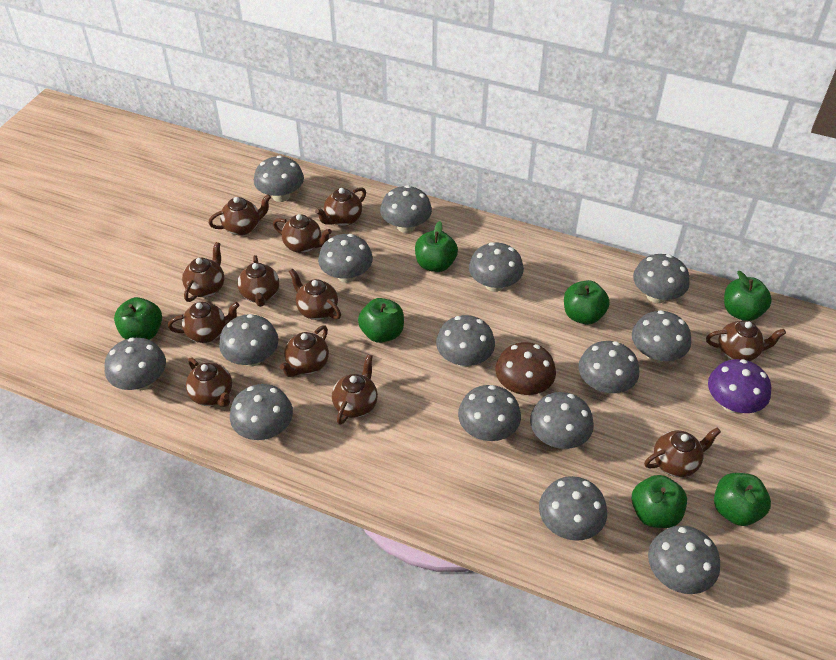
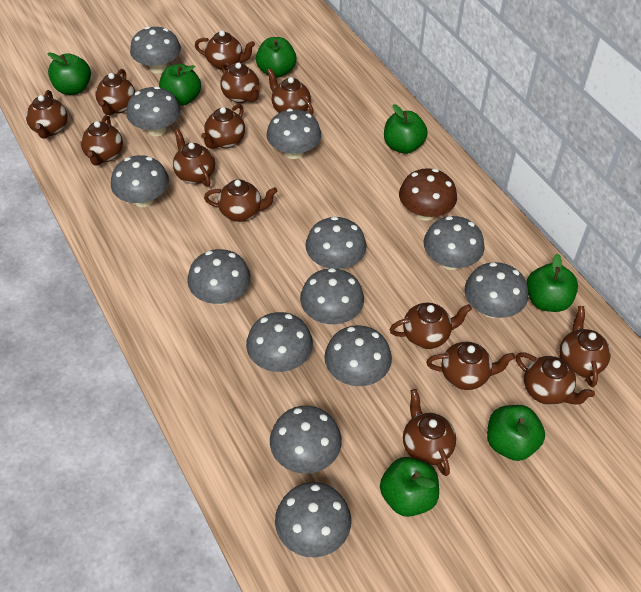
brown teapot: [168,302,240,343] [182,242,224,302] [186,357,232,407] [209,194,271,236] [237,255,279,307] [273,214,332,253] [280,325,329,377] [289,269,341,320] [315,187,366,226] [332,355,378,425] [644,427,721,477] [706,320,786,361] = 12 -> [26,90,68,139] [81,115,123,166] [95,69,135,115] [173,128,215,187] [195,30,255,70] [201,104,245,149] [204,179,277,222] [220,62,260,103] [267,68,314,115] [389,303,472,349] [403,389,456,476] [426,342,515,390] [516,352,595,405] [559,306,611,387] = 14
grey mushroom: [104,338,166,391] [219,314,278,367] [230,384,293,440] [254,155,304,202] [318,234,373,283] [380,185,432,233] [436,315,495,367] [458,385,521,441] [469,242,524,292] [530,392,594,449] [539,476,607,541] [578,341,639,394] [632,310,691,363] [633,254,690,303] [648,525,720,594] = 15 -> [111,155,169,207] [126,86,181,136] [130,27,181,74] [187,249,251,305] [246,312,313,372] [266,109,321,159] [270,406,342,474] [275,482,351,558] [300,268,364,324] [305,216,366,270] [324,325,392,386] [424,216,485,270] [465,262,528,318] = 13
purple mushroom: [708,359,771,413] = 1 -> none = 0

